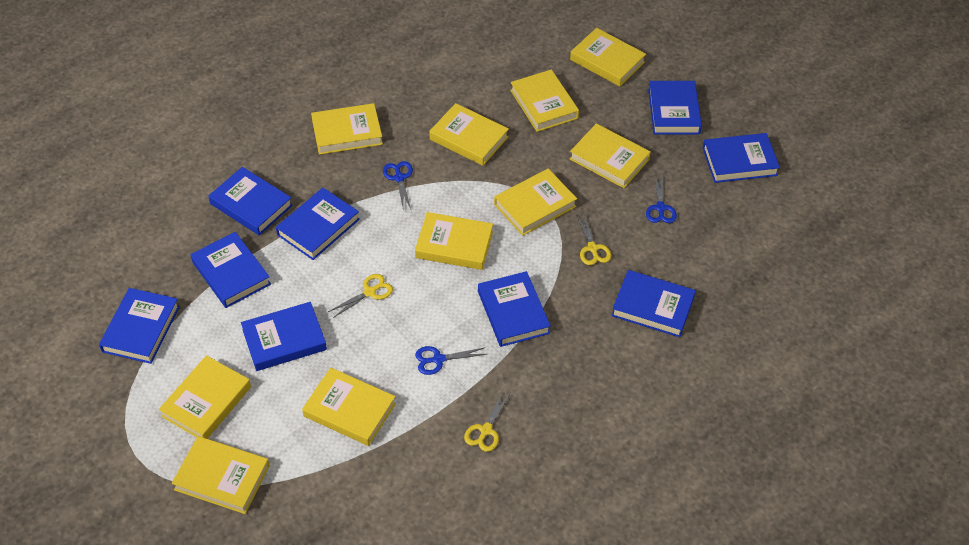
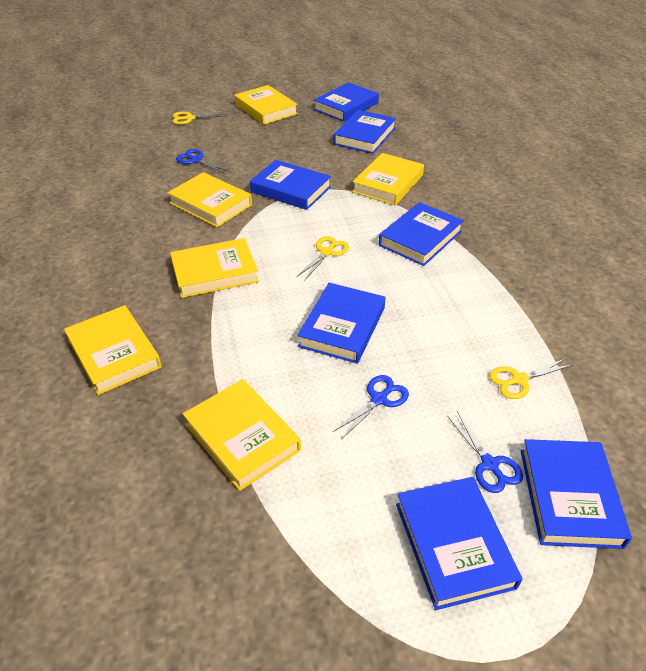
blue book: [99,288,180,364] [191,232,271,308] [208,167,293,235] [241,302,327,371] [276,188,360,260] [478,271,551,347] [612,270,696,337] [648,81,702,134] [703,133,780,183] = 9 -> [250,160,331,210] [297,283,385,364] [314,82,379,122] [333,110,396,154] [379,202,464,266] [396,477,522,610] [521,439,632,549] = 7
yellow book: [159,355,251,439] [172,436,270,514] [302,367,396,446] [311,103,383,155] [415,212,493,270] [429,103,509,166] [494,169,577,236] [510,69,579,132] [570,28,646,87] [570,123,651,188] = 10 -> [64,305,162,395] [167,172,252,227] [170,238,259,298] [183,379,301,491] [234,85,298,125] [352,153,424,206] = 6

